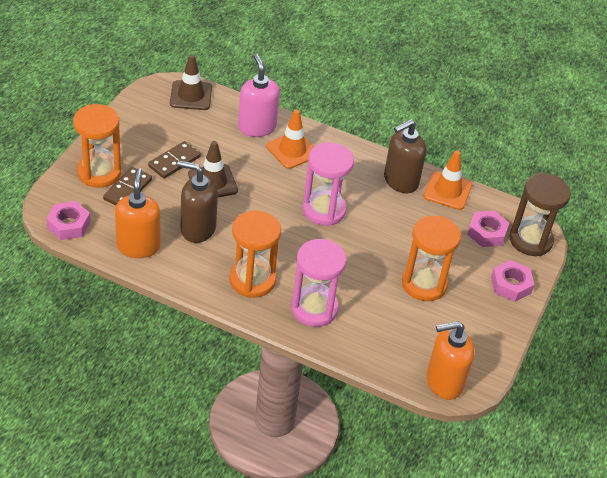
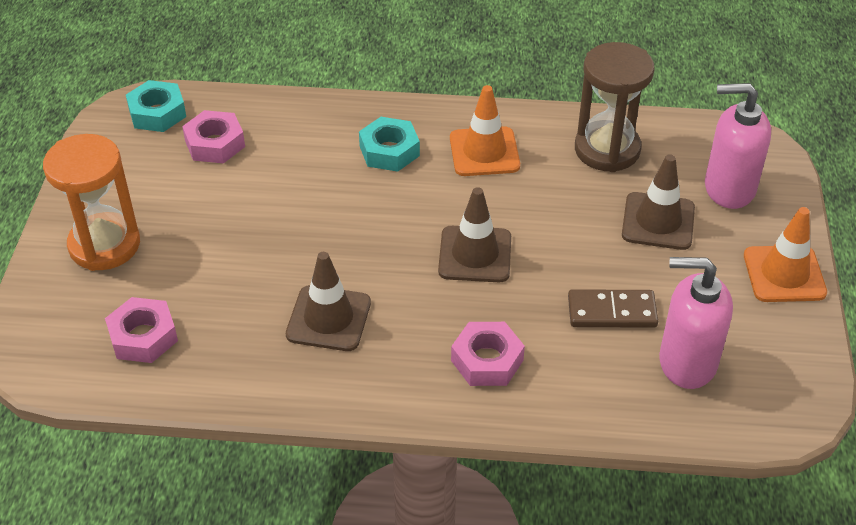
brown domino: [103,167,152,205] [148,141,201,179] = 2 -> [568,289,658,328] = 1
brown soap dispenser: [177,161,218,243] [384,119,426,193] = 2 -> none = 0
brown traffic cone: [170,54,212,110] [188,141,238,197] = 2 -> [286,252,371,351] [438,187,511,282] [622,154,695,250] = 3
orange hourglass: [73,104,121,188] [229,210,281,298] [402,216,461,301] = 3 -> [43,134,140,271] = 1
orange soap dispenser: [115,168,161,258] [427,321,474,400] = 2 -> none = 0
pink hourglass: [291,239,347,327] [302,142,354,226] = 2 -> none = 0
pink soap dispenser: [238,53,280,137] = 1 -> [659,257,733,389] [705,83,771,209] = 2
turquoise nut: none = 0 -> [126,80,186,132] [359,117,420,172] = 2

